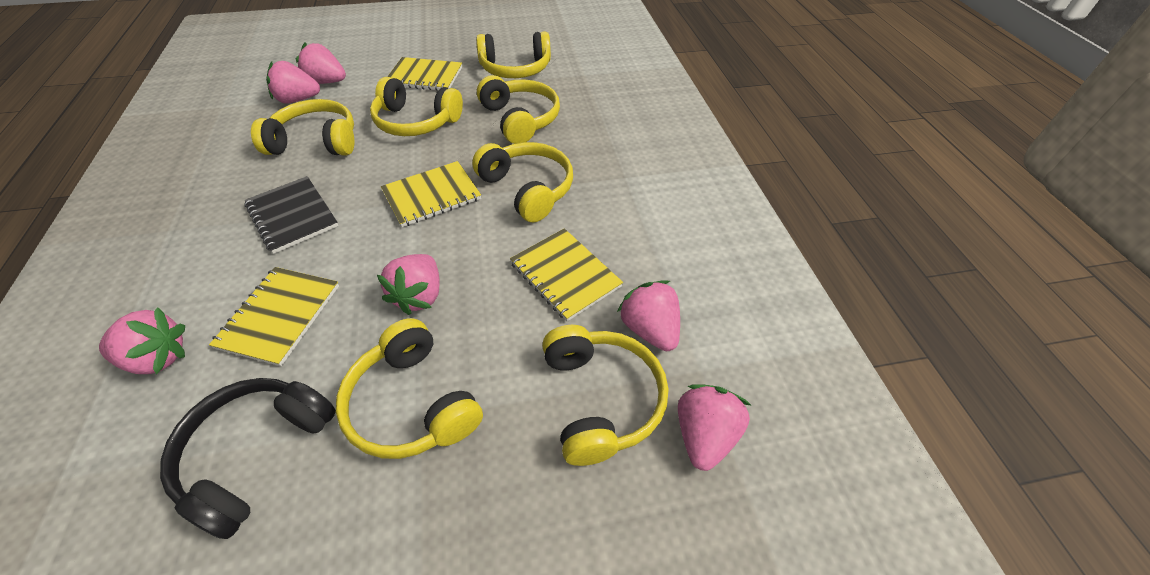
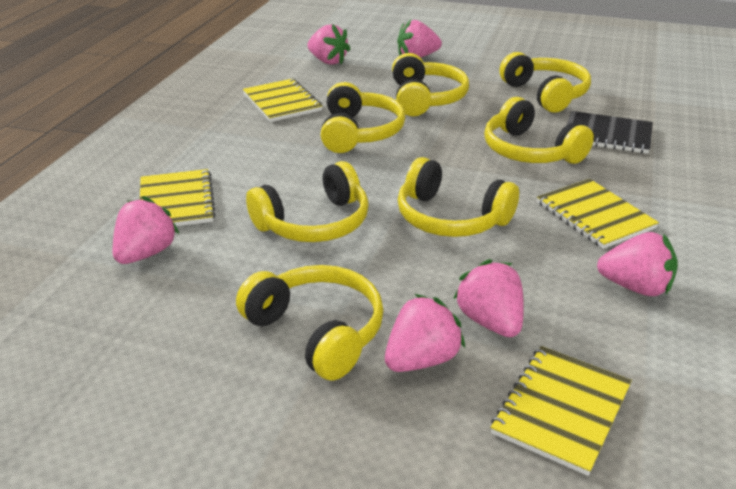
black headphones: [160,378,336,539] = 1 -> none = 0

